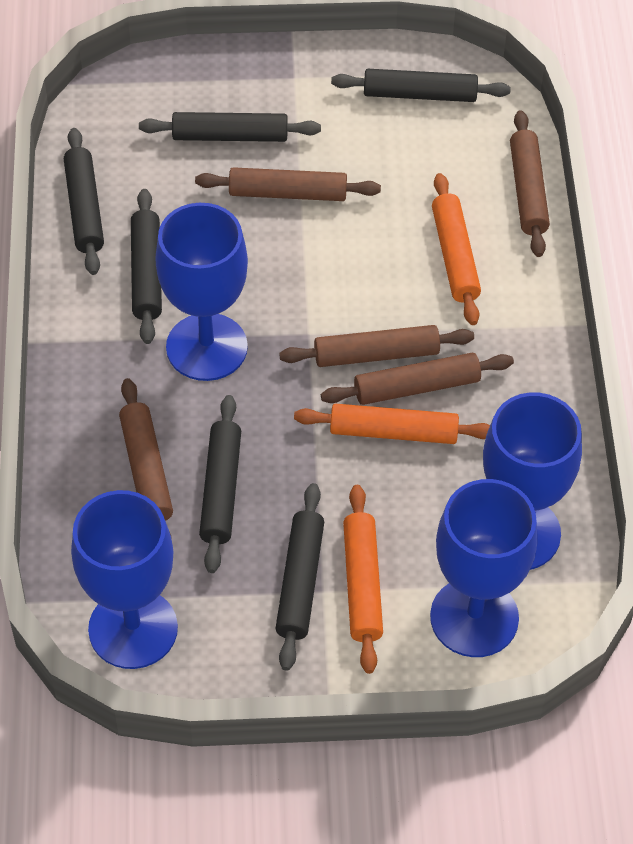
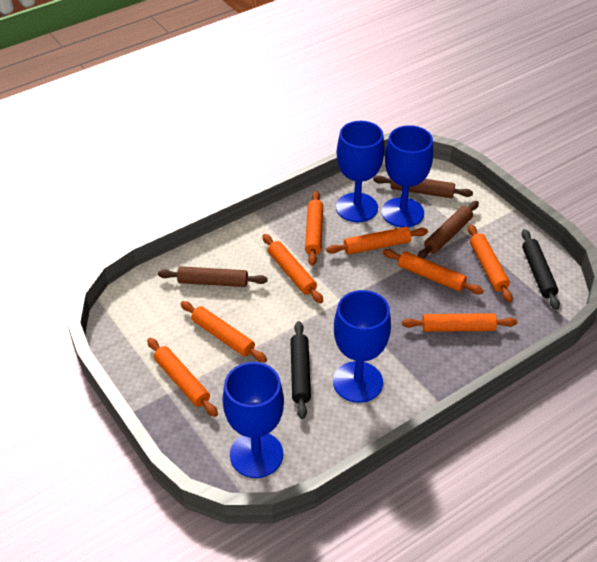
black rolling pin: [64,128,104,275] [131,189,162,344] [139,112,321,142] [199,395,241,573] [275,483,324,671] [331,69,511,102] = 6 -> [290,321,311,419] [521,229,560,310] = 2
brown rolling pin: [119,378,173,539] [195,167,381,201] [279,325,474,367] [321,353,514,405] [510,110,550,257] = 5 -> [158,266,268,287] [373,175,473,198] [418,201,479,259] = 3
orange rolling pin: [294,404,490,444] [343,485,383,674] [432,173,481,325] = 3 -> [147,338,218,417] [180,301,267,363] [262,234,323,303] [305,191,323,266] [326,227,428,255] [383,249,484,294] [402,313,517,332] [468,224,513,302] = 8

